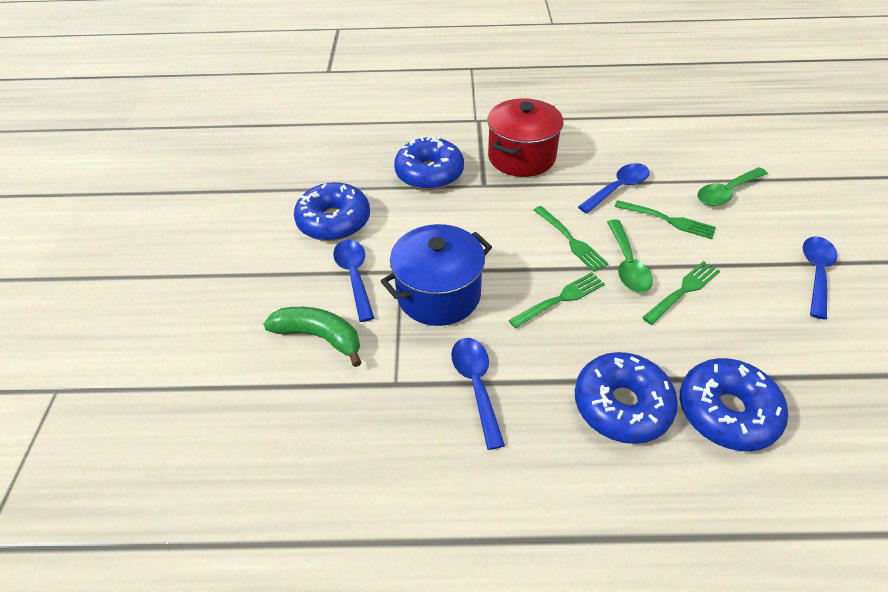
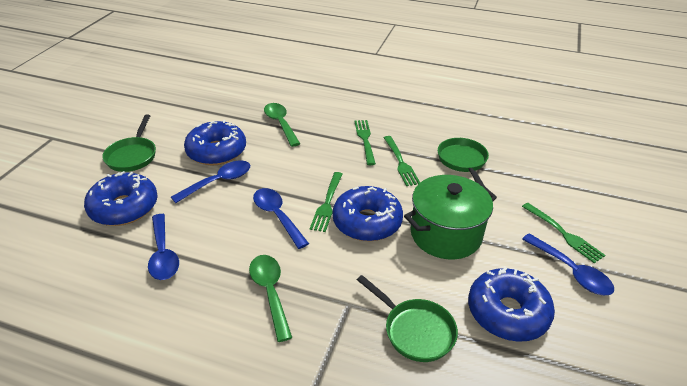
blue pot: [381,224,492,326] = 1 -> none = 0
green banana: [263,307,362,367] = 1 -> none = 0
green pan: none = 0 -> [102,114,156,172] [357,275,458,362] [438,138,489,185] = 3
green pot: none = 0 -> [404,175,497,259] = 1
red pot: [487,98,564,177] = 1 -> none = 0

